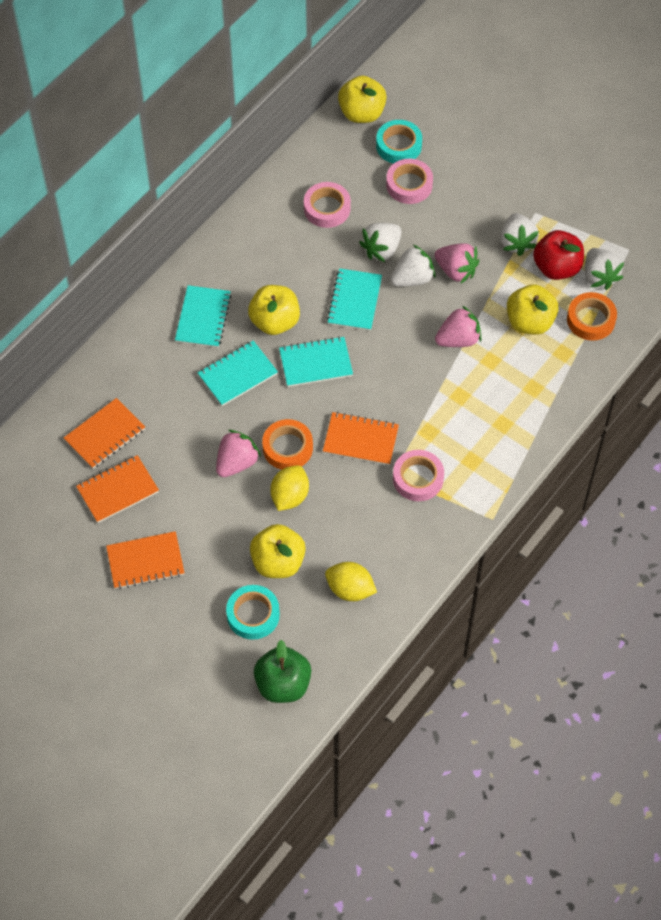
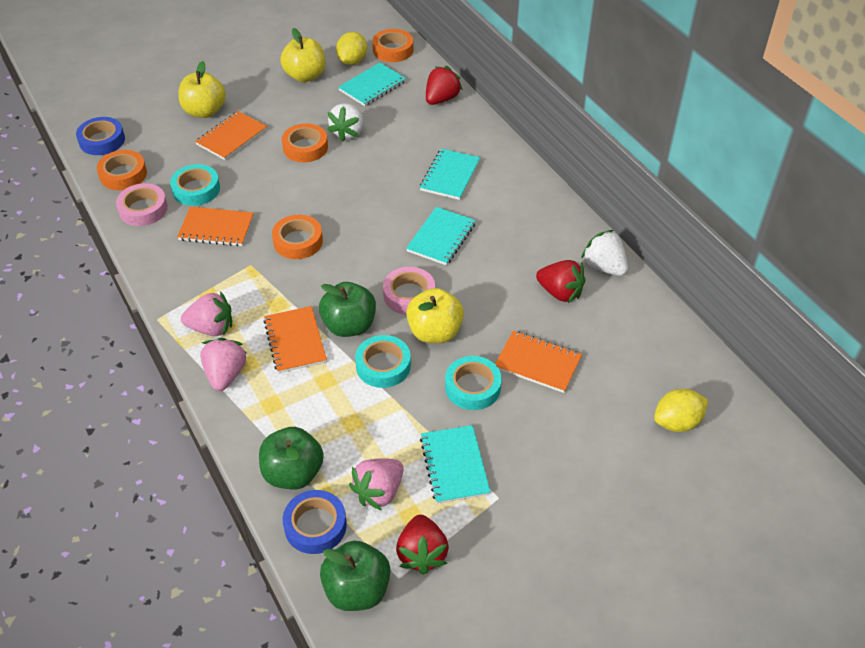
blue tape: none = 0 -> [76,117,125,155] [283,490,347,554] = 2
green apple: [254,640,311,703] = 1 -> [259,427,324,489] [319,282,376,337] [320,541,390,611] = 3
orange tape: [262,419,313,470] [567,292,617,341] = 2 -> [97,150,147,190] [272,215,323,259] [282,123,328,162] [372,29,413,62] = 4
pink tape: [304,182,351,228] [386,159,433,204] [393,450,444,501] = 3 -> [116,183,168,226] [383,267,435,315] = 2
red apple: [533,230,584,280] = 1 -> none = 0
red strawberry: none = 0 -> [396,515,449,575] [426,66,463,105] [536,260,585,303] = 3
turquoise tape: [226,585,280,640] [376,120,422,164] = 2 -> [170,164,220,206] [355,335,411,388] [445,356,502,410] = 3
white strawberry: [359,223,402,262] [390,245,436,287] [500,213,539,256] [585,248,624,290] = 4 -> [327,103,364,142] [581,230,628,276] = 2
yellow apple: [248,285,300,335] [250,524,306,578] [338,75,387,123] [507,284,559,335] = 4 -> [178,61,226,118] [280,28,325,82] [406,288,464,343] = 3

